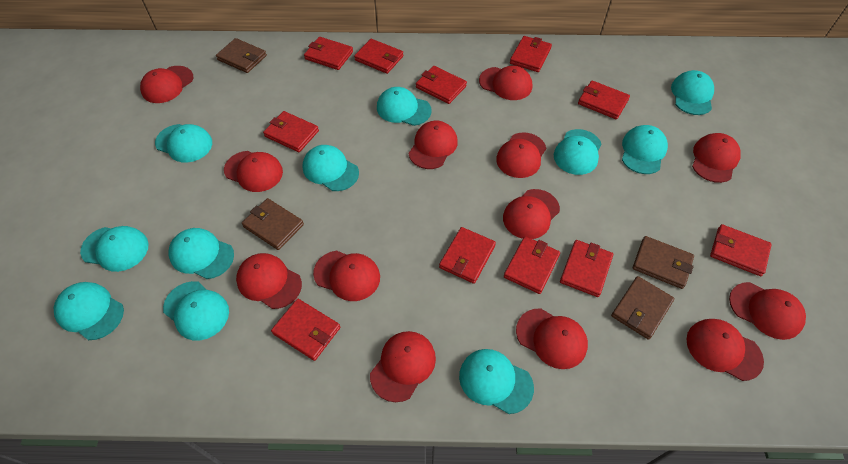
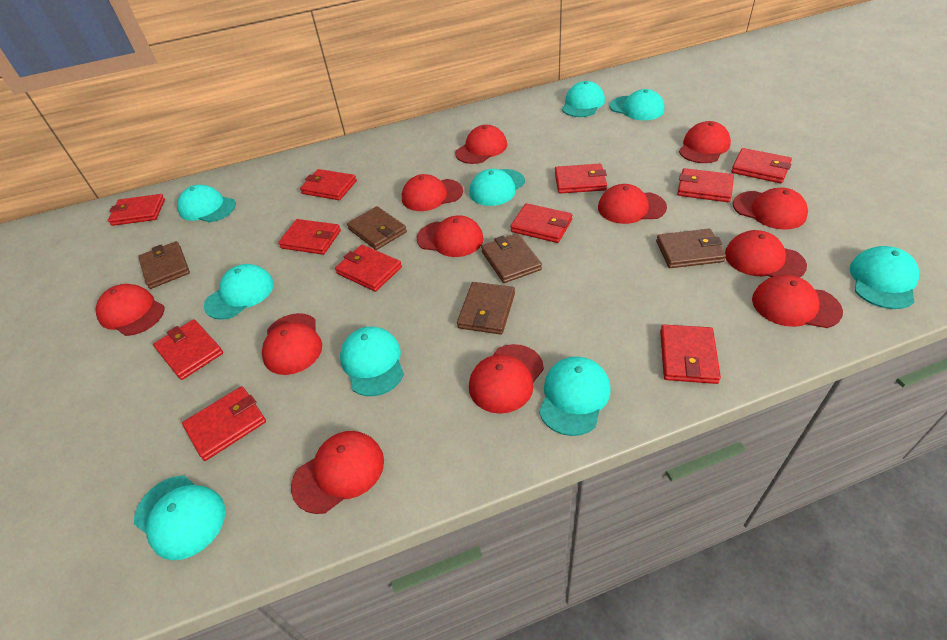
brown wallet: [216,38,267,73] [242,198,304,250] [611,276,674,340] [633,236,694,289] = 4 -> [138,241,190,289] [347,206,407,250] [457,282,515,335] [481,233,542,283] [656,229,726,268] = 5
red cap: [140,66,193,103] [224,151,283,192] [236,253,302,309] [313,251,380,301] [370,331,436,402] [409,121,458,169] [479,66,532,100] [496,132,546,178] [503,189,560,239] [516,308,588,369] [686,319,764,381] [692,133,741,183] [729,282,806,340] = 13 -> [95,284,164,336] [262,313,322,375] [291,431,384,514] [402,174,463,211] [417,215,484,257] [455,125,507,164] [469,344,544,414] [598,184,667,224] [679,121,731,163] [725,230,807,278] [733,188,808,230] [752,275,843,328] = 12
turquoise cap: [54,282,124,340] [80,226,149,272] [155,124,212,163] [163,281,229,340] [168,228,234,279] [302,145,359,191] [377,87,431,126] [459,349,534,414] [554,129,602,175] [622,125,668,174] [671,70,714,115] = 11 -> [134,476,225,560] [177,185,236,222] [204,264,274,320] [340,327,404,396] [469,169,525,206] [539,357,611,436] [562,81,605,117] [610,89,664,120] [850,246,919,309] = 9

